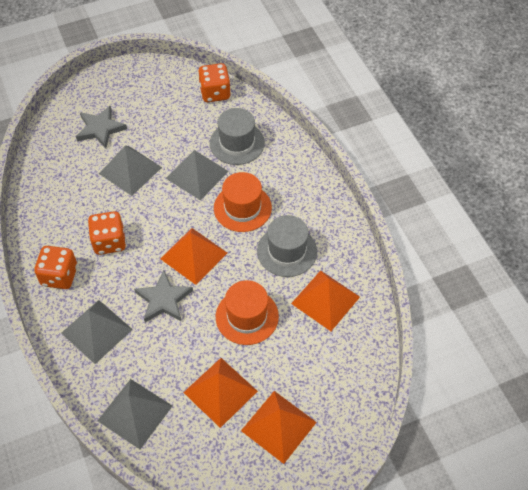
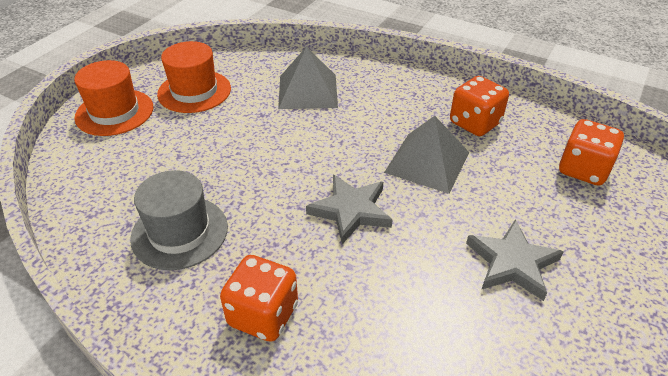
grey hat: [210,108,265,165] [257,215,317,277] = 2 -> [130,170,228,270] = 1
grey pyramid: [61,300,133,364] [98,379,172,449] [99,146,162,196] [166,150,229,200] = 4 -> [278,47,338,109] [384,116,469,194] = 2
orange pyramid: [160,228,227,285] [183,358,258,428] [241,391,317,464] [291,270,360,331] = 4 -> none = 0

